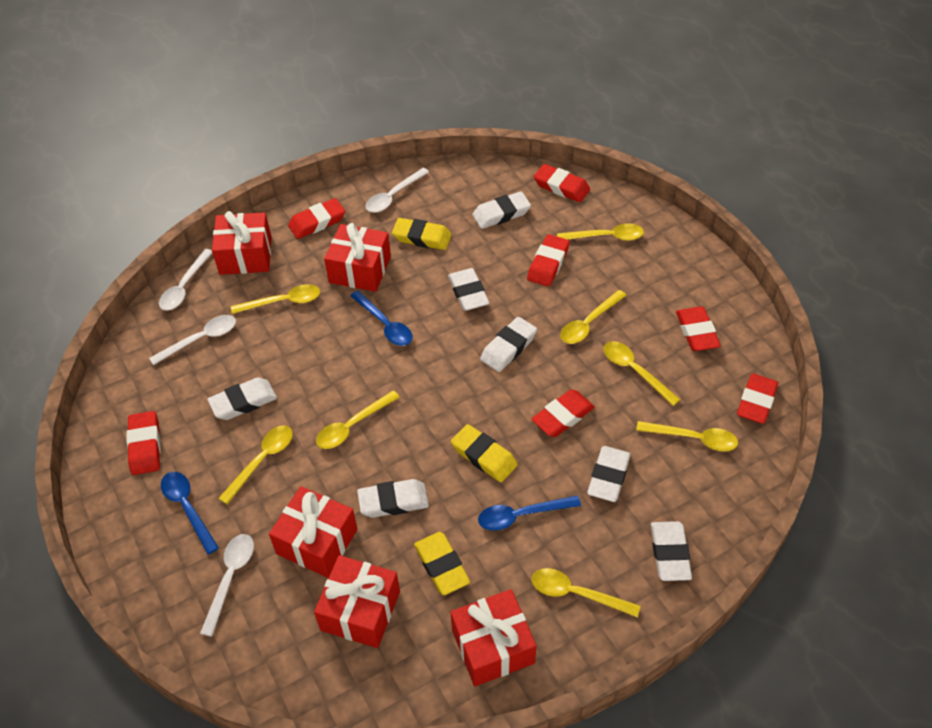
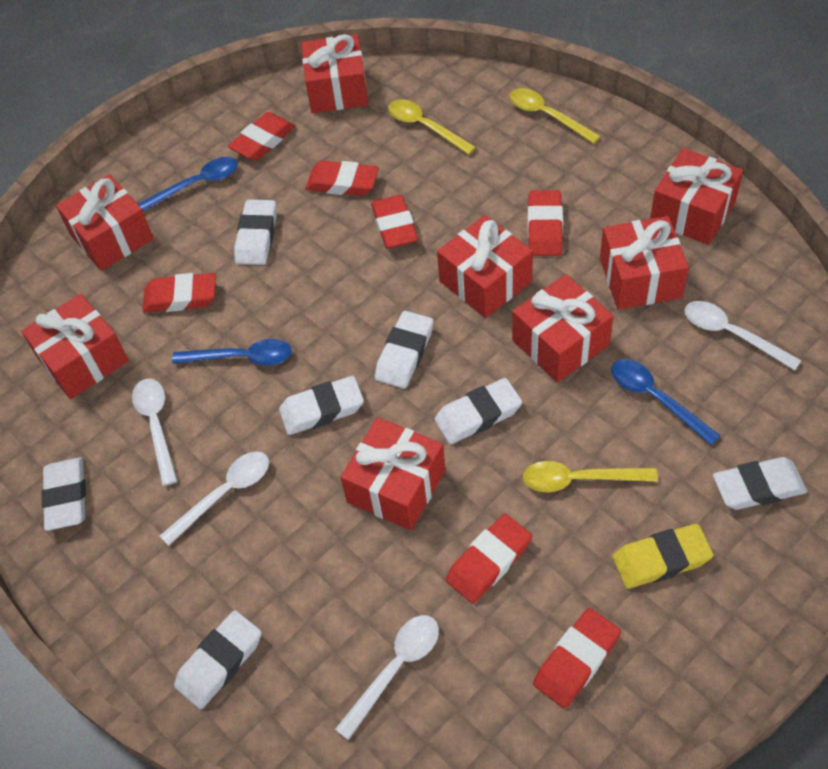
red gift: [212,211,272,275] [269,486,358,578] [314,555,400,648] [324,223,391,292] [451,589,536,687] = 5 -> [21,294,129,399] [56,174,154,271] [301,34,368,113] [340,417,445,531] [437,215,533,318] [512,274,613,382] [600,216,689,310] [650,148,743,245] = 8
yellow eraser: [392,218,452,250] [414,532,470,595] [451,424,518,482] = 3 -> [612,524,714,589] = 1
yellow spoon: [218,426,293,504] [231,284,320,314] [316,390,400,449] [531,568,641,618] [557,223,644,241] [560,290,627,344] [603,341,681,406] [636,421,738,452] = 8 -> [388,99,476,155] [509,88,601,144] [523,461,658,492] = 3

